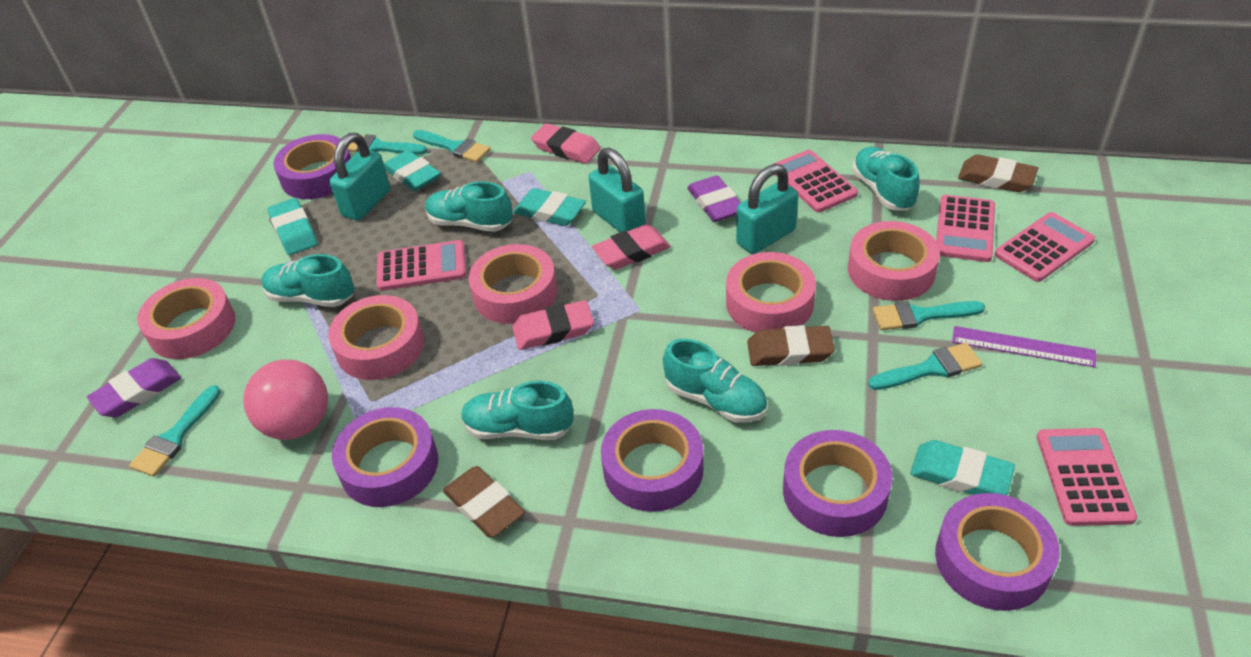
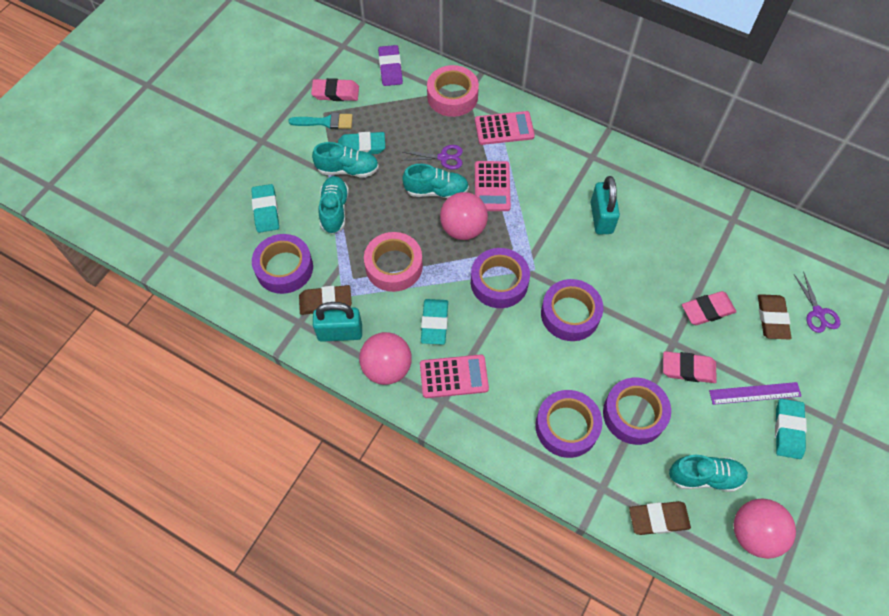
pink ball: [243,360,328,440] = 1 -> [359,332,412,385] [440,192,488,240] [733,498,796,559] = 3
pink calculator: [377,240,466,291] [774,150,858,212] [936,195,995,262] [994,212,1095,282] [1037,428,1137,526] = 5 -> [420,354,489,398] [475,111,535,145] [475,161,511,211] = 3
pink tape: [137,278,236,359] [328,295,424,380] [468,244,557,324] [726,252,816,333] [848,221,940,301] = 5 -> [364,232,423,292] [427,65,479,117] = 2
purple eraser: [87,358,181,417] [687,175,741,222] = 2 -> [378,45,403,86] = 1
purple scissors: none = 0 -> [402,145,463,170] [794,273,840,333] = 2
turquoise brush: [129,385,221,477] [348,134,427,155] [413,130,491,163] [868,343,982,390] [873,301,985,330] = 5 -> [288,113,353,129] = 1
turquoise padlock: [329,133,390,221] [589,147,646,232] [736,164,798,254] = 3 -> [313,302,362,342] [591,176,620,235] = 2
turquoise shoe: [261,254,354,307] [425,181,513,232] [461,381,574,440] [663,339,767,423] [852,147,920,210] = 5 -> [312,142,379,178] [318,176,349,234] [402,164,469,198] [669,455,748,492] = 4

